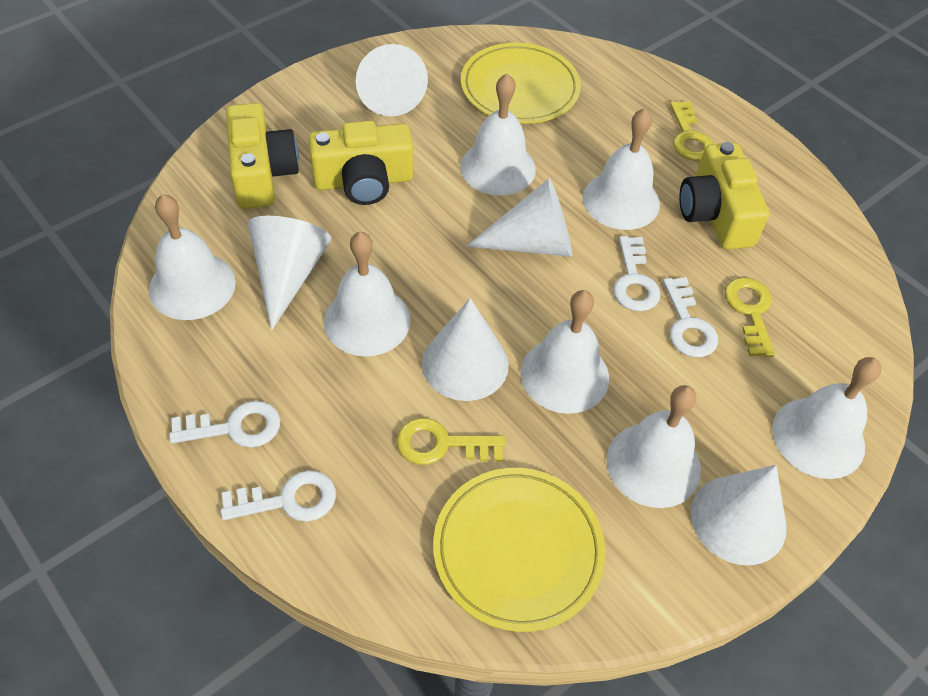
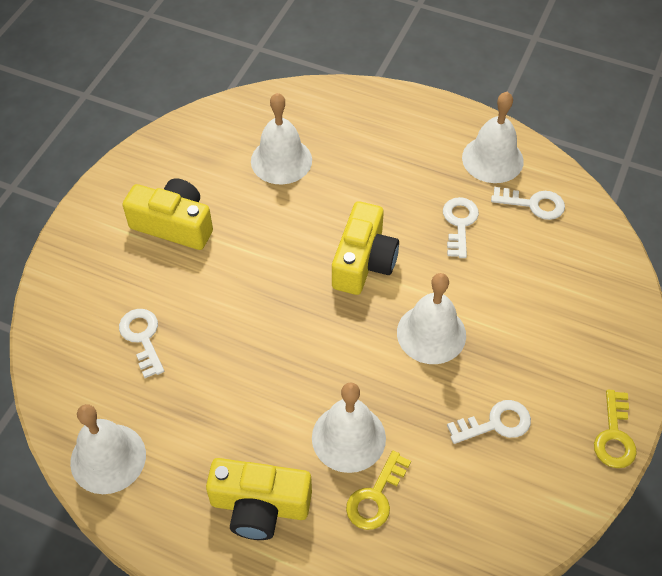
white bell: [149,194,236,320] [324,232,411,356] [460,74,536,196] [520,290,609,414] [583,108,660,230] [607,385,701,508] [772,357,881,479] = 7 -> [70,404,146,494] [251,93,312,184] [312,382,386,473] [397,273,466,364] [462,92,524,183] = 5
white cone: [248,216,331,331] [356,44,428,116] [422,298,509,401] [466,179,572,257] [691,465,787,565] = 5 -> none = 0
yellow key: [396,418,505,465] [670,101,714,161] [725,277,775,357] = 3 -> [346,451,411,530] [594,390,637,468] = 2
yellow plate: [433,468,606,632] [461,43,581,124] = 2 -> none = 0

